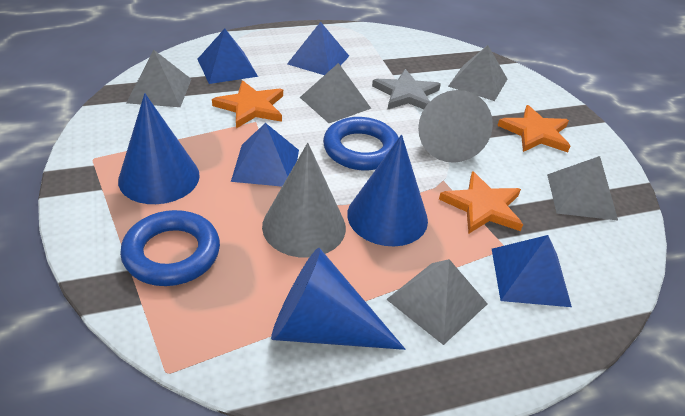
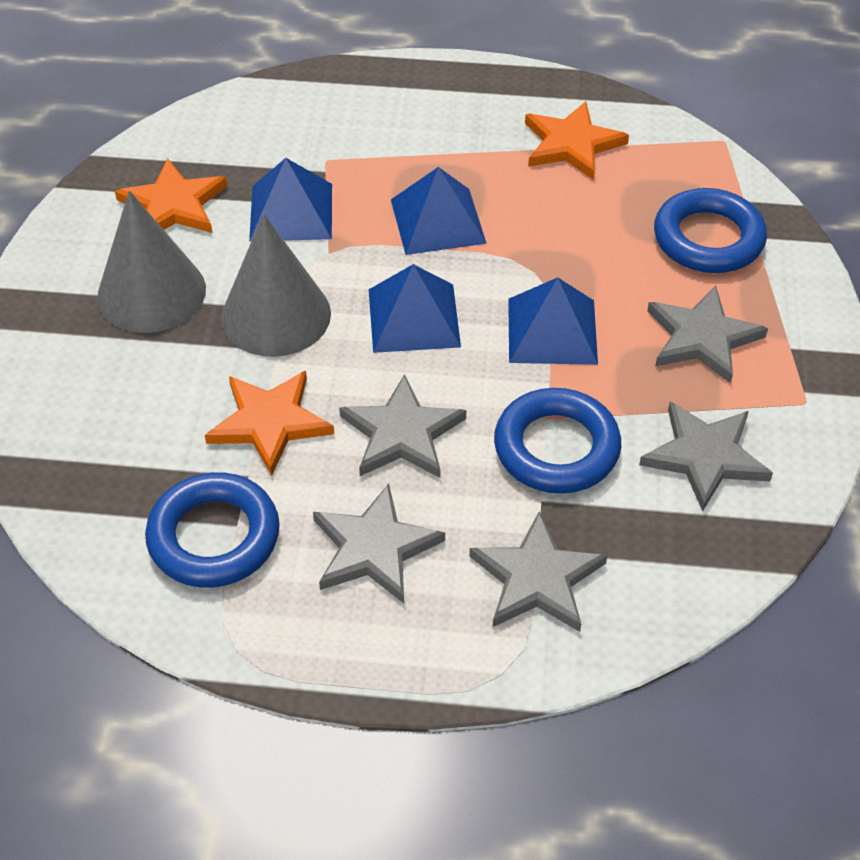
blue cone: [118,93,200,204] [271,248,405,350] [347,135,428,246] = 3 -> none = 0
blue ring: [120,210,220,286] [323,117,399,171] = 2 -> [145,472,280,588] [494,388,621,494] [654,188,767,273] = 3
grey pyramid: [127,50,191,107] [300,63,372,123] [386,259,487,345] [448,45,507,101] [547,156,618,220] = 5 -> none = 0
grey star: [372,69,441,109] = 1 -> [313,484,445,603] [339,374,466,478] [469,512,607,632] [639,402,773,511] [647,286,768,384] = 5

